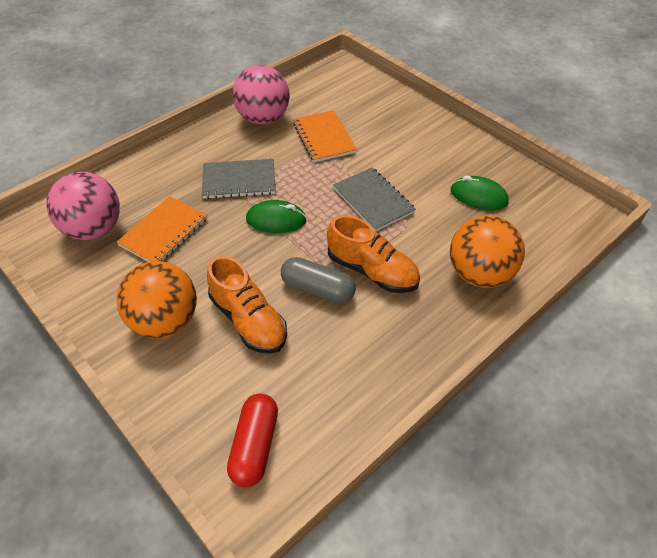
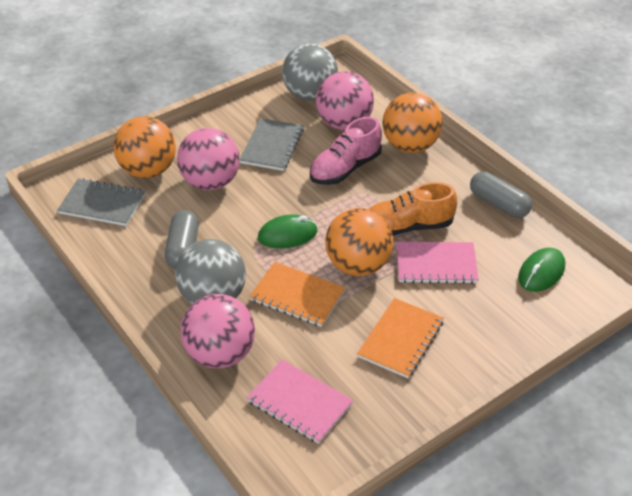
grey ball: none = 0 -> [175,239,246,304] [282,44,338,101] = 2
grey capsule: [281,257,356,303] = 1 -> [165,210,199,269] [470,172,532,218] = 2
orange ball: [116,261,197,338] [450,215,525,288] = 2 -> [113,116,176,178] [325,208,393,276] [382,93,443,153] = 3
orange shoe: [207,256,287,354] [327,215,420,293] = 2 -> [369,182,457,236] = 1
pink ball: [46,172,120,240] [232,65,290,125] = 2 -> [177,128,240,191] [180,294,255,368] [316,71,374,130] = 3
pink notebook: none = 0 -> [246,359,353,444] [397,241,479,284] = 2
pink shoe: none = 0 -> [310,117,382,185] = 1
red capsule: [227,394,278,487] = 1 -> none = 0

